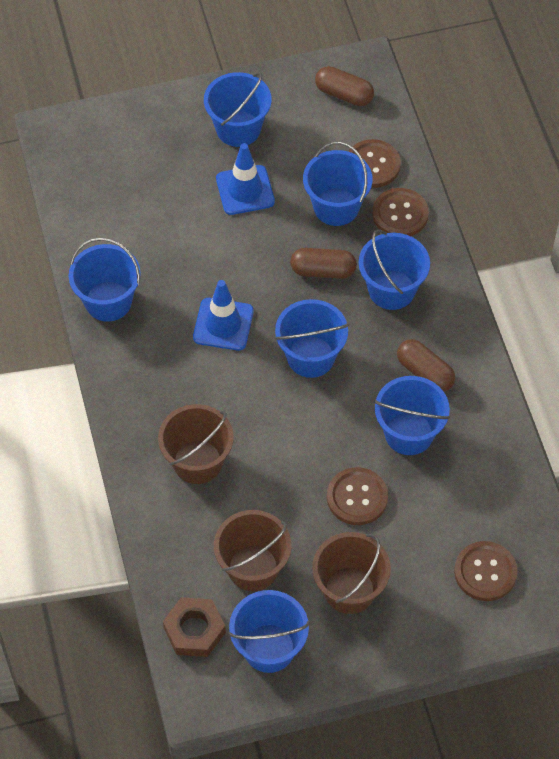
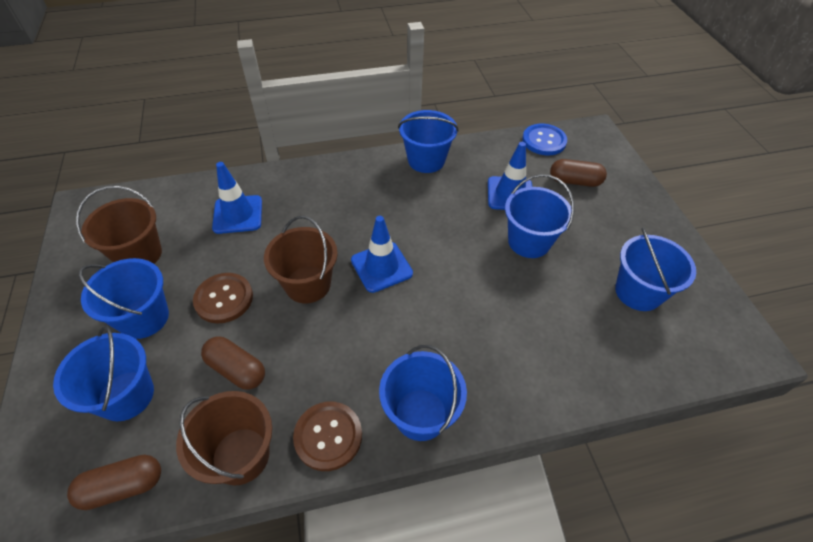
blue bucket: [69,238,141,322] [204,72,272,147] [228,590,310,673] [275,299,349,378] [303,142,373,226] [359,229,430,310] [374,376,450,455] = 7 -> [53,326,154,421] [79,258,169,339] [379,345,467,441] [398,110,459,173] [505,174,574,258] [615,228,696,311] = 6
blue button: none = 0 -> [522,124,567,155] = 1
blue traffic cone: [193,280,254,351] [216,143,275,215] = 2 -> [212,162,262,234] [351,216,413,293] [488,142,532,210] = 3
brown button: [327,467,388,525] [348,139,401,188] [372,188,429,236] [454,541,518,601] = 4 -> [193,273,253,323] [293,402,362,471] = 2
brown nut: [163,597,226,657] = 1 -> none = 0

